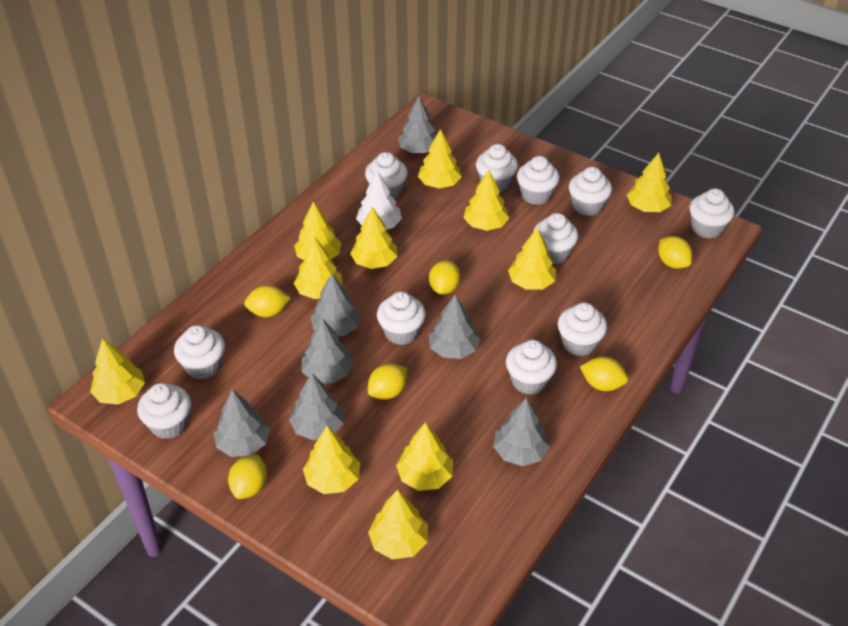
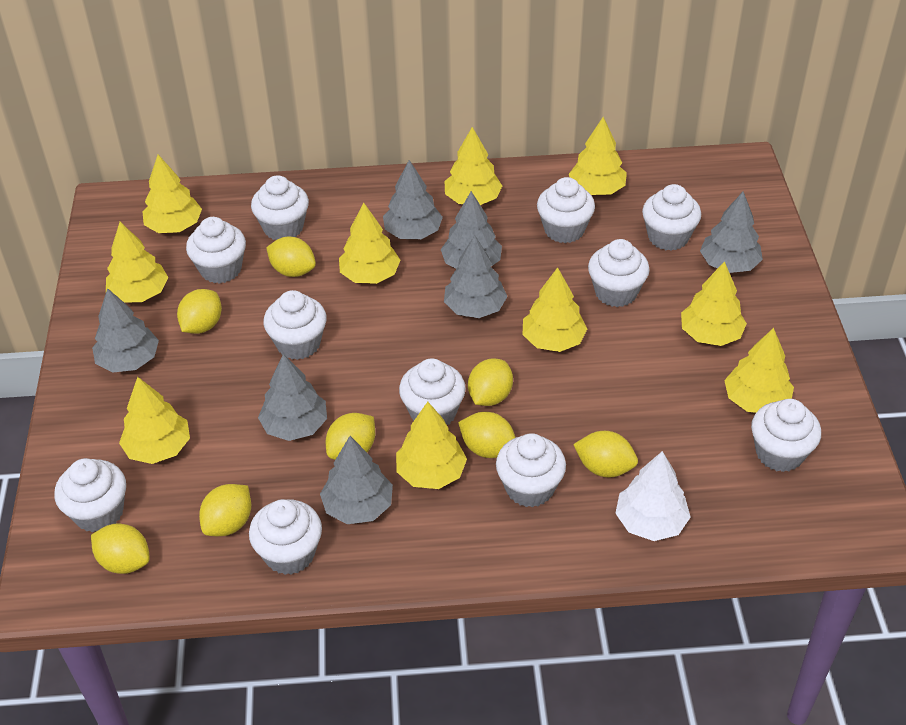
yellow lemon: [228,455,267,499] [244,285,291,317] [368,363,407,400] [429,260,460,295] [580,356,628,391] [658,236,692,269] = 6 -> [91,523,150,574] [177,289,222,334] [199,484,251,536] [266,237,316,277] [326,413,375,460] [458,412,516,458] [468,359,513,406] [573,431,638,478] = 8
yellow tree: [90,338,145,405] [294,202,341,260] [294,236,342,299] [303,426,360,494] [350,207,398,269] [368,489,428,560] [396,422,453,491] [418,129,462,189] [463,170,509,231] [508,227,556,290] [627,153,672,212] = 11 -> [106,222,168,302] [119,377,190,464] [143,155,202,233] [339,203,400,284] [396,402,467,489] [445,127,502,205] [523,267,587,352] [569,117,627,195] [681,261,747,346] [724,328,794,413] = 10

